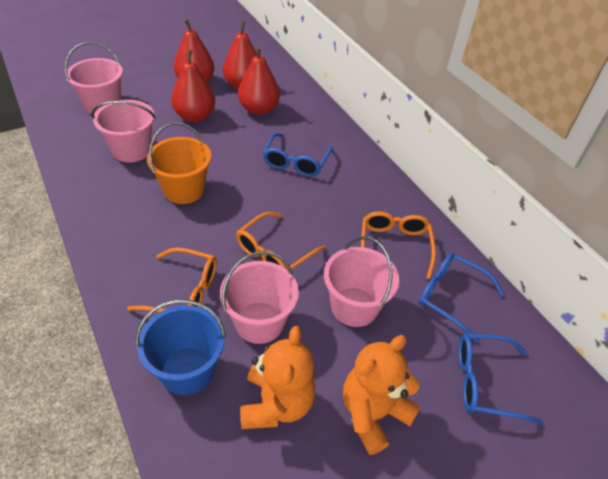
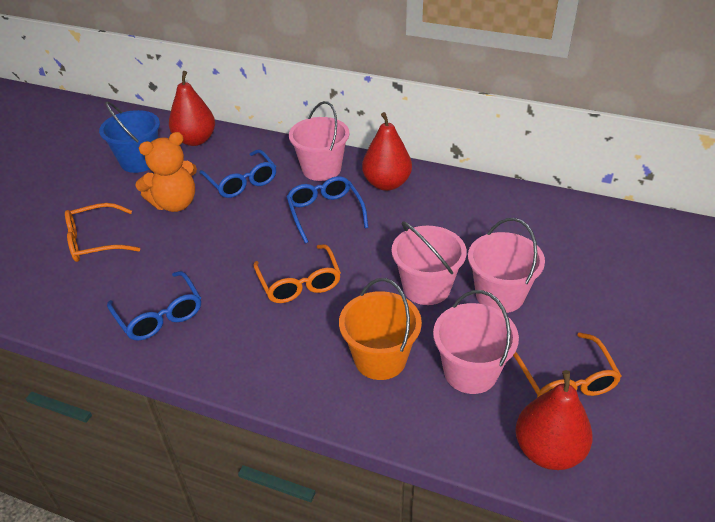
orange teddy bear: [240,326,315,429] [343,335,421,455] = 2 -> [135,132,197,212] = 1
red pear: [171,50,215,122] [174,19,215,83] [223,21,257,89] [238,46,280,115] = 4 -> [169,71,215,146] [362,112,412,191] [515,370,593,470] = 3

